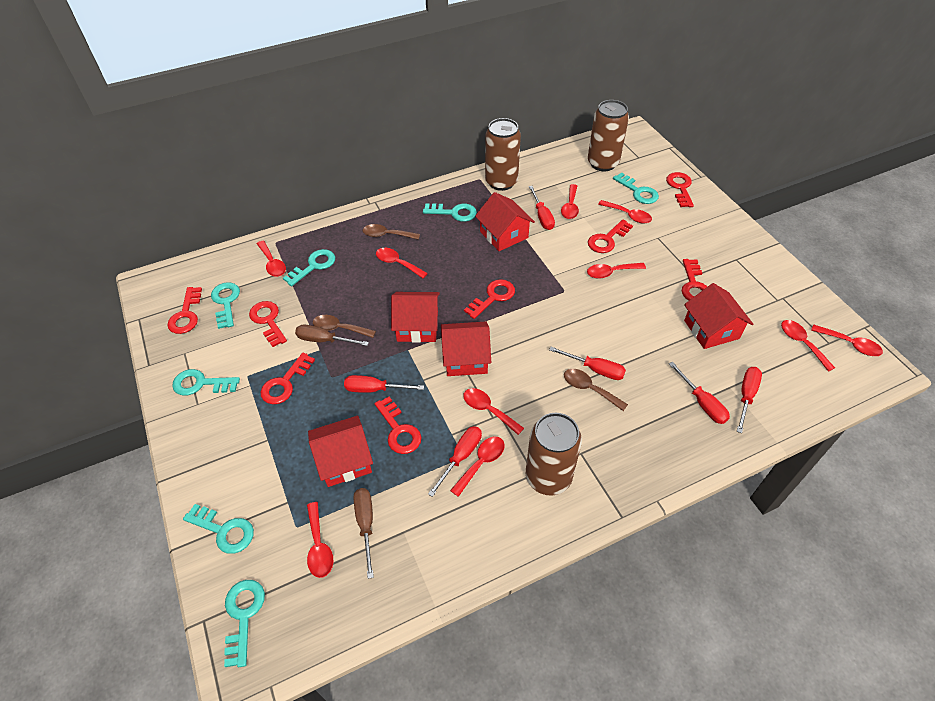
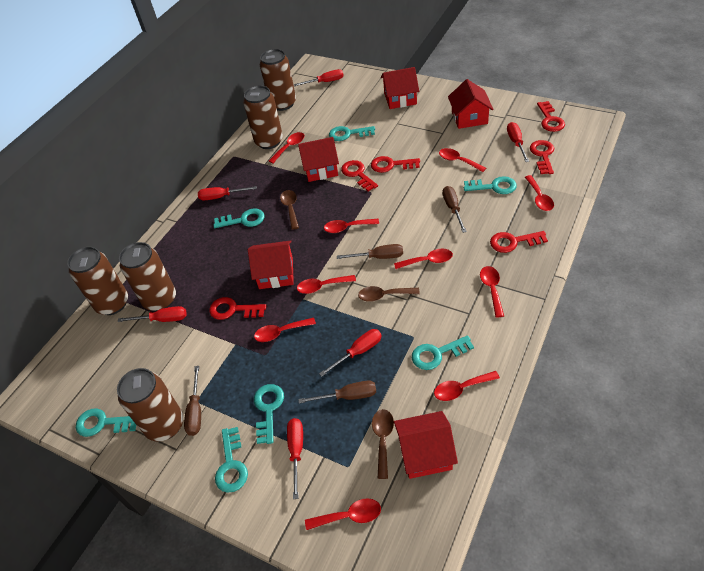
brown can: [485,118,521,191] [526,413,582,496] [588,100,629,171] = 3 -> [67,247,128,315] [117,368,184,442] [119,242,176,311] [243,86,283,149] [260,49,296,111] = 5
brown screwdriver: [295,324,369,346] [354,488,374,579] = 2 -> [184,366,201,436] [298,381,376,404] [337,244,403,259] [443,186,467,233] = 4
red key: [168,287,202,334] [249,301,287,347] [261,353,315,404] [375,397,422,454] [464,279,515,319] [588,219,633,253] [666,172,694,207] [682,259,707,300] = 8 -> [209,297,266,320] [341,160,378,191] [371,156,420,173] [490,231,548,253] [530,140,554,174] [537,101,565,132] = 6

